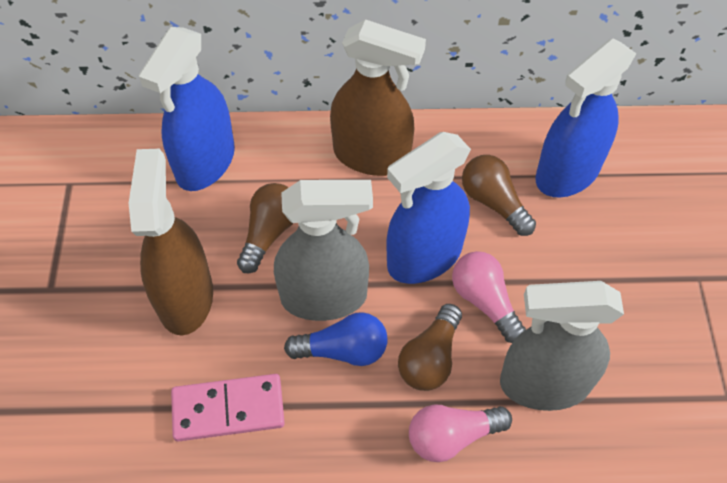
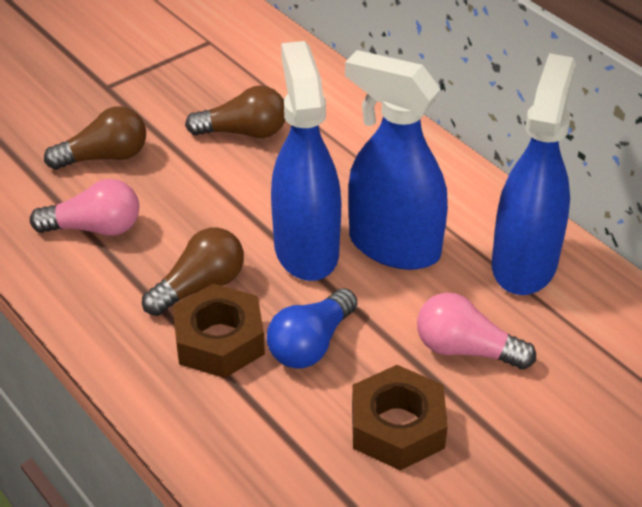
brown nut: none = 0 -> [173,284,265,378] [352,365,448,470] = 2
brown spray bottle: [129,149,213,335] [330,19,426,176] = 2 -> none = 0
grey spray bottle: [274,180,373,321] [500,281,624,411] = 2 -> none = 0
pink domino: [171,374,285,442] = 1 -> none = 0

